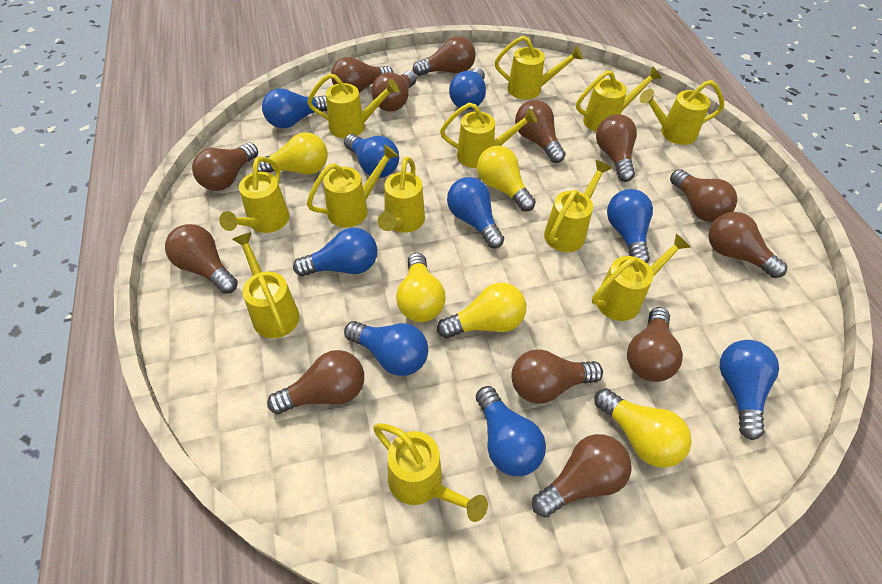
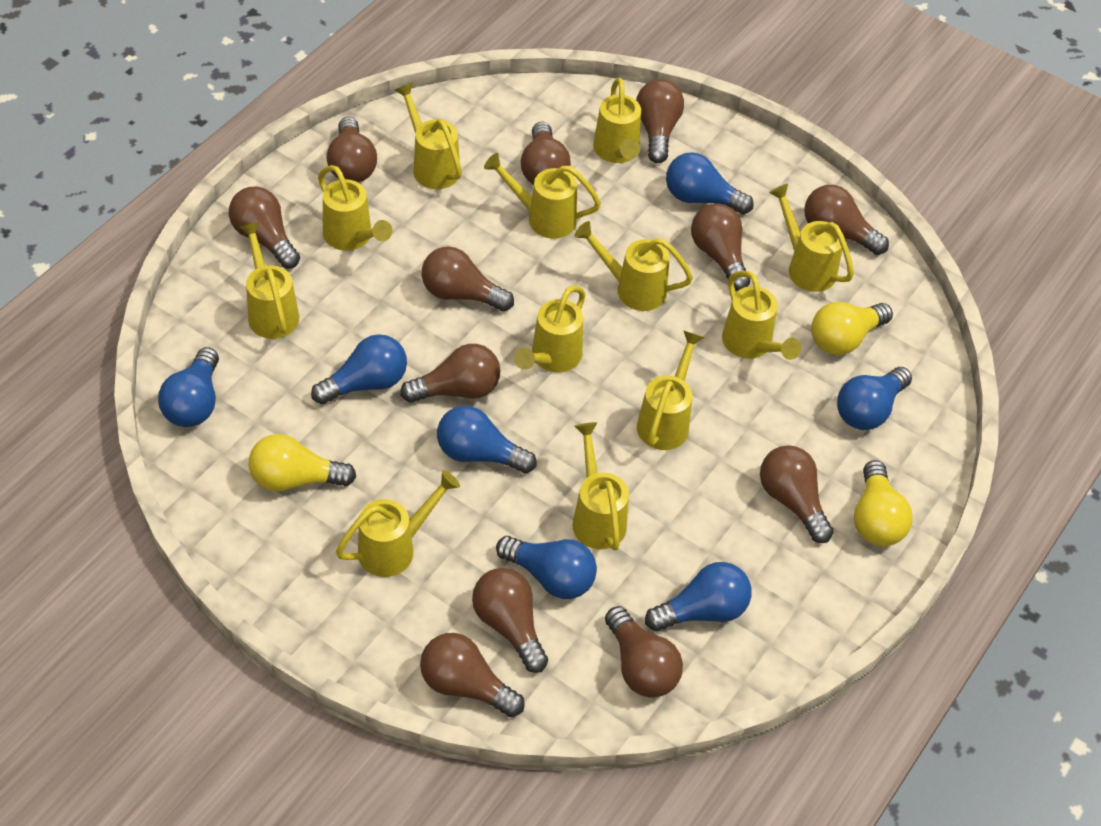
blue light bulb: [262,88,327,128] [293,228,377,276] [344,134,399,178] [344,321,428,376] [447,177,504,248] [449,68,486,110] [476,386,546,476] [607,189,653,263] [720,340,779,440] = 9 -> [158,347,219,427] [311,334,407,404] [437,405,537,473] [496,536,597,599] [645,562,752,632] [666,152,754,215] [837,367,912,430] = 7
brown light bulb: [165,224,238,294] [192,143,258,191] [267,350,364,414] [331,57,394,93] [371,71,417,111] [413,36,476,76] [511,349,603,404] [515,100,566,163] [532,434,631,517] [596,114,637,182] [627,307,683,382] [670,169,737,222] [708,212,787,278] = 13 -> [229,187,300,269] [326,117,377,182] [400,344,500,403] [420,633,525,717] [422,246,514,312] [472,568,548,673] [521,122,571,185] [605,606,683,698] [636,79,684,163] [691,203,750,291] [760,445,834,543] [804,185,889,255] = 12
yellow light bulb: [258,132,328,174] [396,253,446,322] [437,283,526,338] [477,146,536,211] [594,388,692,468] = 5 -> [249,434,356,492] [811,302,893,355] [854,460,913,546] = 3

